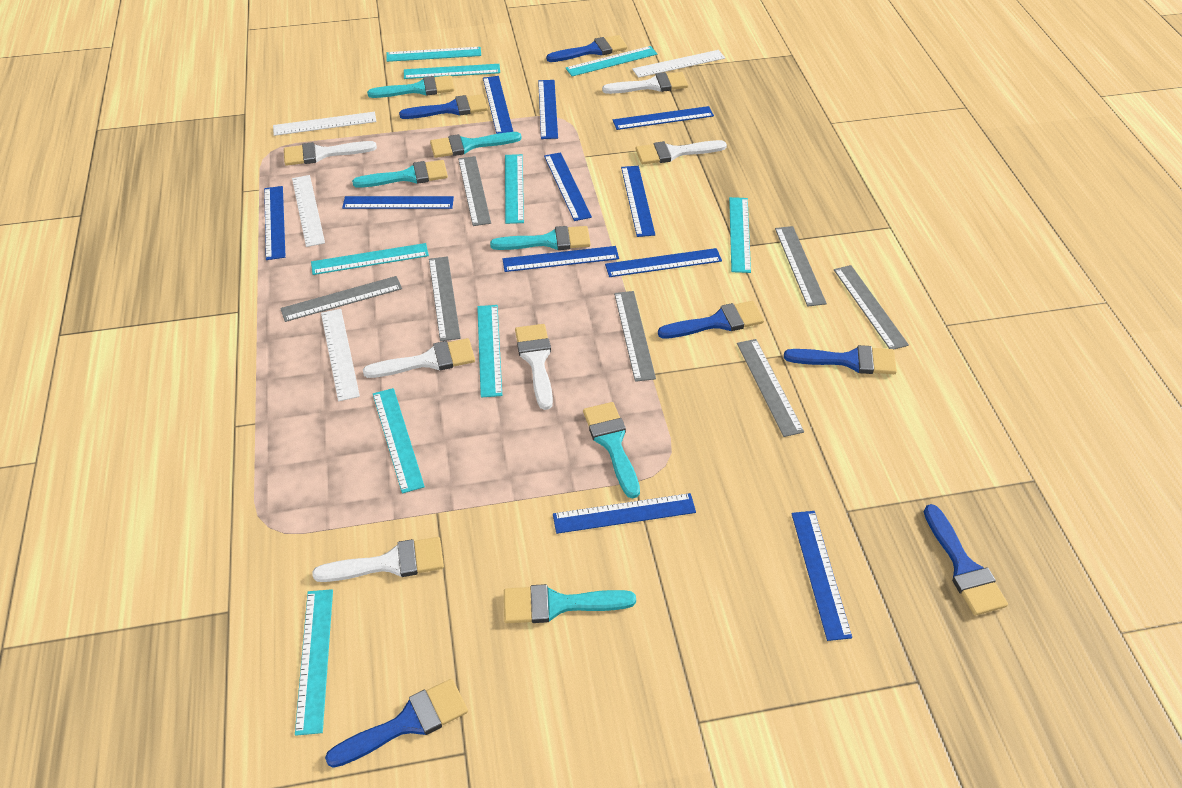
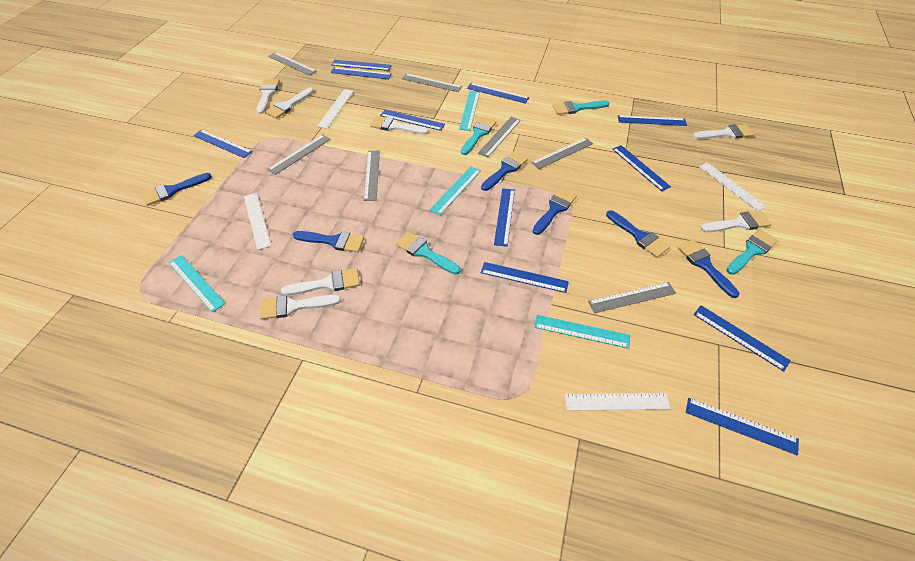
turquoise brush: [352,160,448,188] [367,75,454,98] [430,132,522,158] [490,226,591,250] [504,584,636,623] [583,402,640,499] = 6 -> [396,231,460,275] [461,117,496,155] [553,101,610,115] [726,229,778,275] = 4
turquoise ruler: [295,589,333,736] [311,243,429,275] [373,388,425,493] [386,47,481,62] [404,64,500,79] [477,305,502,398] [505,154,524,224] [565,46,658,76] [729,197,751,273] = 9 -> [169,255,226,312] [430,167,481,215] [459,91,480,131] [534,315,630,349] = 4
white brush: [284,141,377,166] [312,537,444,582] [363,338,475,378] [515,324,553,410] [602,72,688,94] [636,140,727,164] = 6 -> [257,79,280,114] [259,295,341,320] [265,87,314,119] [281,268,360,295] [370,116,429,134] [693,124,755,139] [700,211,771,232] = 7

